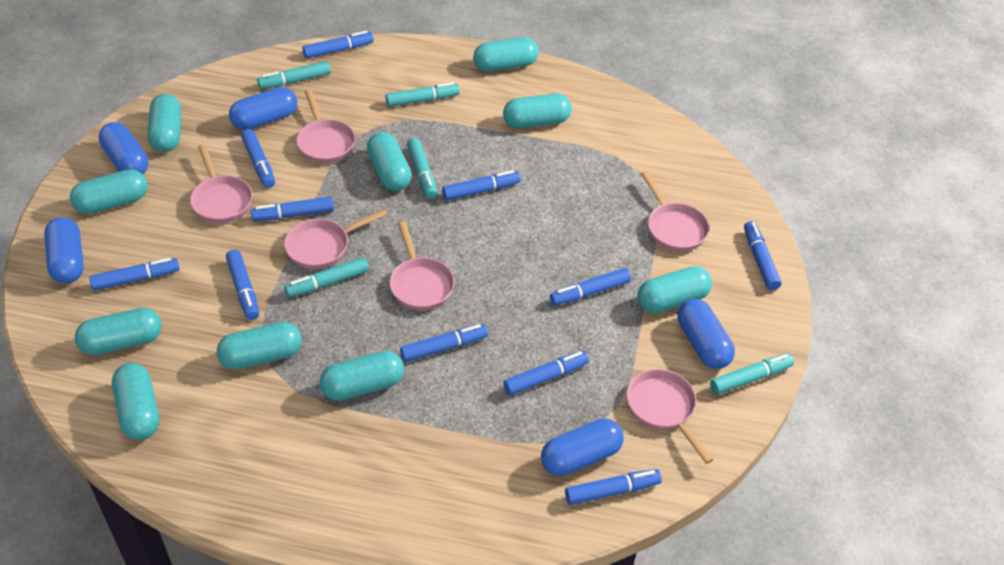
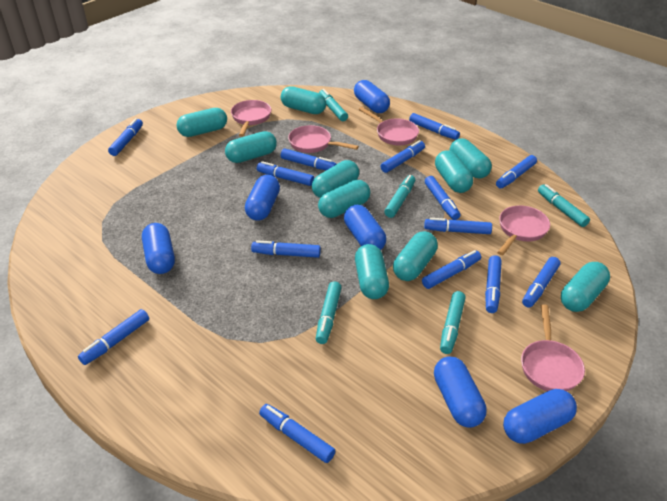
blue capsule: [44,217,84,284] [99,122,149,174] [229,87,297,130] [541,418,624,476] [678,299,735,369] = 5 -> [142,223,175,274] [245,175,280,221] [344,205,386,250] [354,80,390,113] [434,356,487,428] [503,389,577,444] = 6
blue marker: [89,258,180,291] [226,250,259,320] [241,129,275,188] [251,196,334,221] [302,31,374,58] [400,324,488,362] [442,170,520,201] [503,351,589,395] [550,268,631,306] [565,469,662,505] [744,221,782,290] = 11 -> [78,309,149,365] [108,118,143,156] [251,240,321,258] [257,161,314,186] [259,404,335,463] [281,148,336,170] [381,140,425,173] [409,113,460,140] [422,250,481,289] [424,218,492,234] [425,176,461,220] [485,255,502,313] [496,155,537,189] [522,257,560,308] = 14
pink pan: [190,144,253,223] [284,209,387,269] [297,90,355,163] [389,221,455,310] [627,369,713,464] [641,171,710,252] = 6 -> [231,100,271,137] [288,125,359,153] [359,107,419,145] [497,206,550,255] [521,304,585,391] = 5

